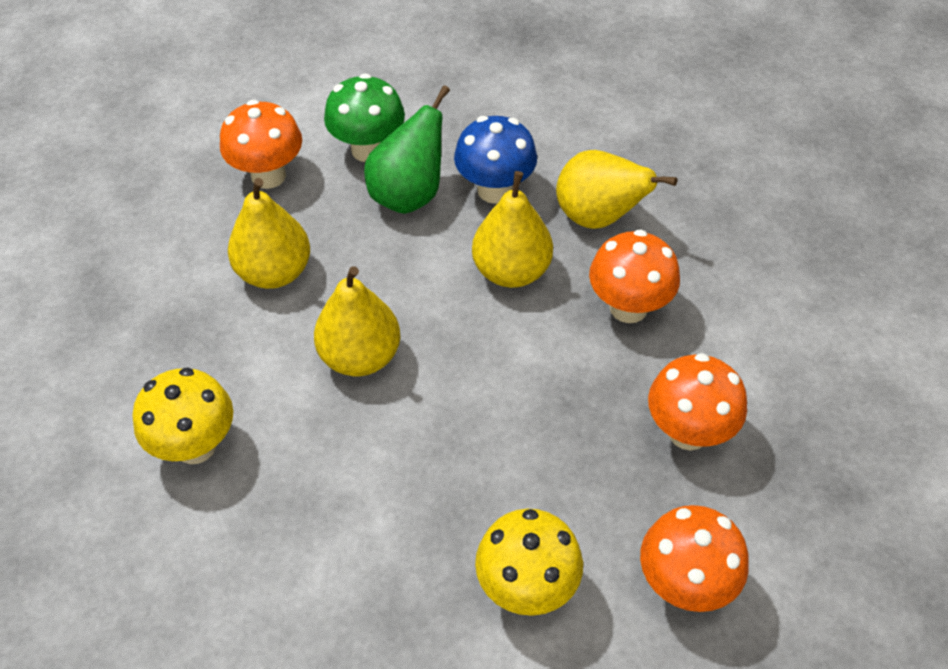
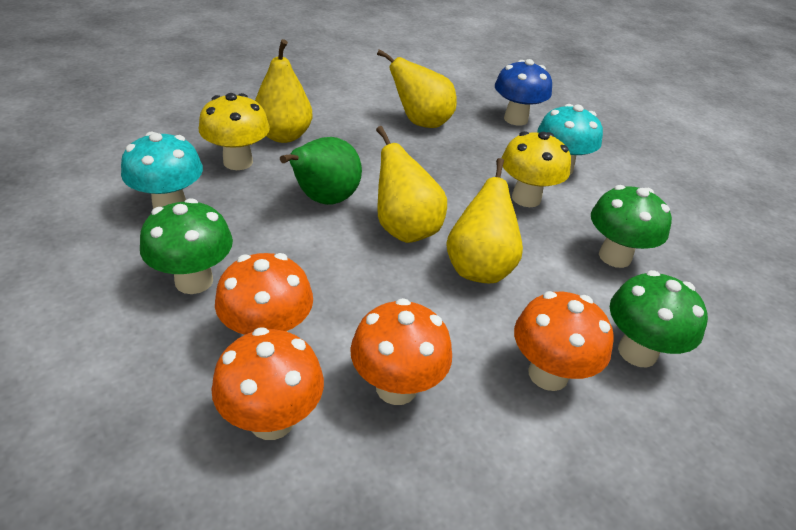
green mushroom: [324,73,405,162] = 1 -> [140,198,233,294] [591,185,672,268] [610,270,708,367] = 3
turquoise mushroom: none = 0 -> [121,132,203,209] [537,104,603,175] = 2

